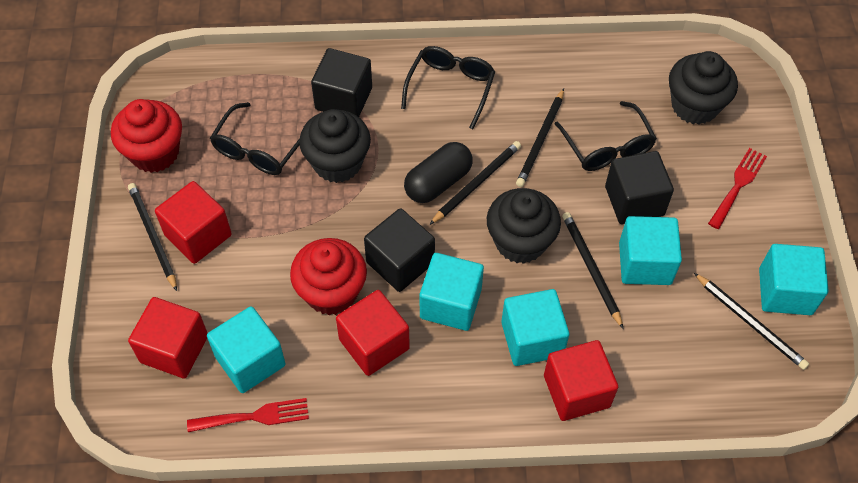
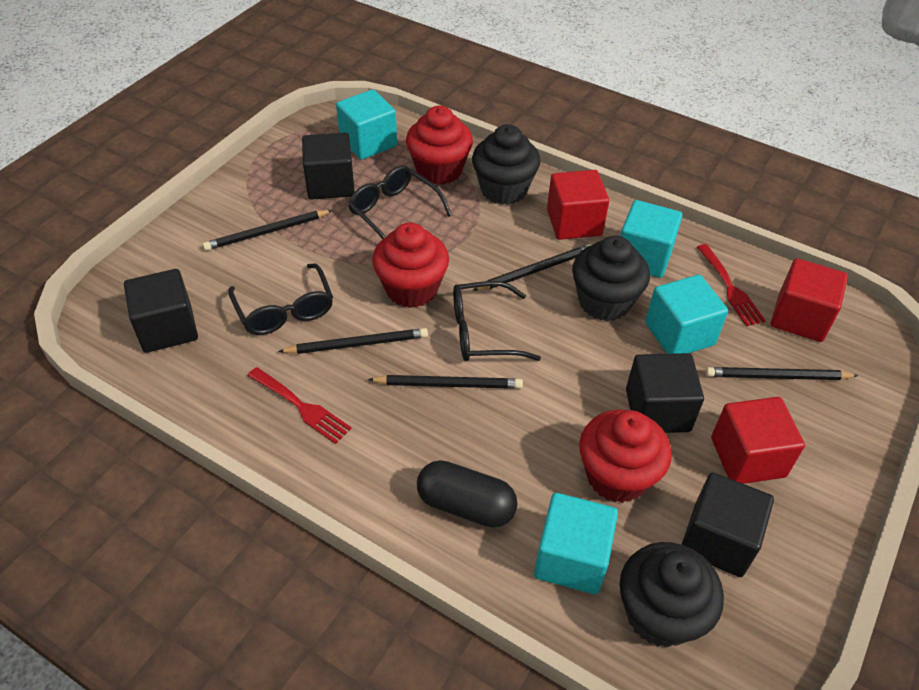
black cube: [311,48,372,117] [364,208,435,292] [605,151,674,224] = 3 -> [124,269,198,353] [302,132,355,200] [626,353,704,433] [681,472,774,577] = 4
red cube: [128,297,208,379] [155,181,232,264] [336,290,410,376] [544,340,618,421] = 4 -> [547,170,609,240] [711,397,805,484] [771,258,848,342] = 3
red cupcake: [111,99,182,173] [290,238,367,315] = 2 -> [372,222,449,308] [406,106,473,185] [579,409,672,503] = 3
turquoise cube: [207,306,286,393] [420,253,484,331] [501,289,569,366] [619,216,682,285] [759,244,829,315] = 5 -> [336,89,397,160] [534,493,618,594] [620,200,682,278] [645,275,728,354] = 4

